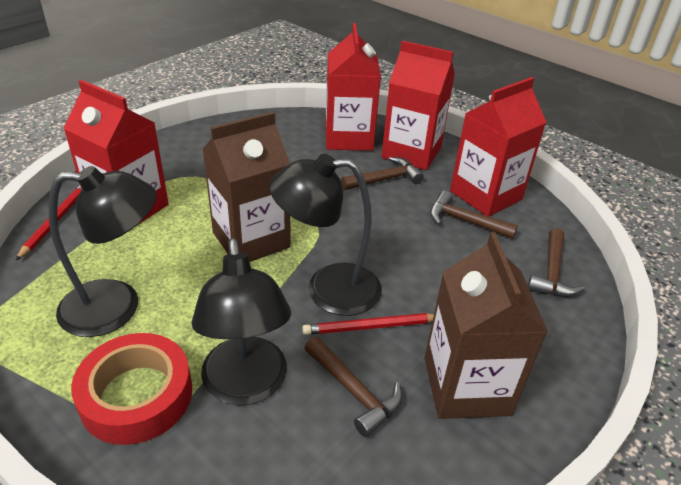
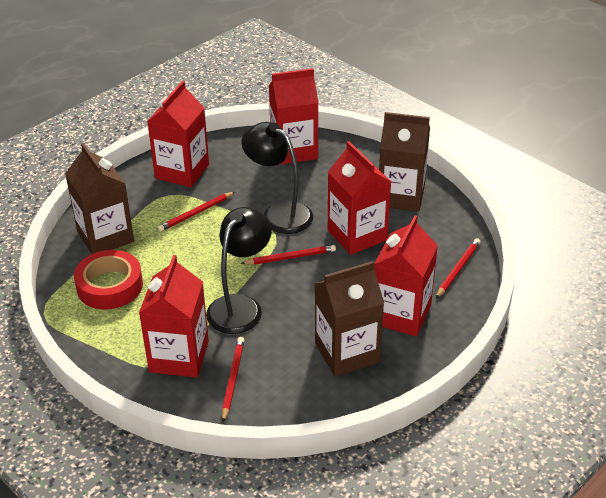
black lamp: [49,166,156,337] [191,238,291,406] [269,154,382,316] = 3 -> [206,207,272,334] [242,122,313,234] = 2
brown carton: [202,112,291,262] [425,232,548,419] = 2 -> [65,143,134,254] [314,261,384,377] [379,112,430,212] = 3
brown hammer: [305,336,403,437] [341,157,424,190] [430,191,518,239] [528,228,585,297] = 4 -> none = 0
red carton: [63,80,169,225] [325,23,381,151] [381,41,455,170] [450,77,546,217] = 4 -> [139,255,209,378] [147,81,209,187] [269,68,319,165] [328,141,391,255] [374,215,438,337] = 5
red pencil: [15,185,81,261] [302,313,434,335] = 2 -> [158,192,235,232] [222,337,244,422] [241,245,336,265] [436,238,480,298] = 4

